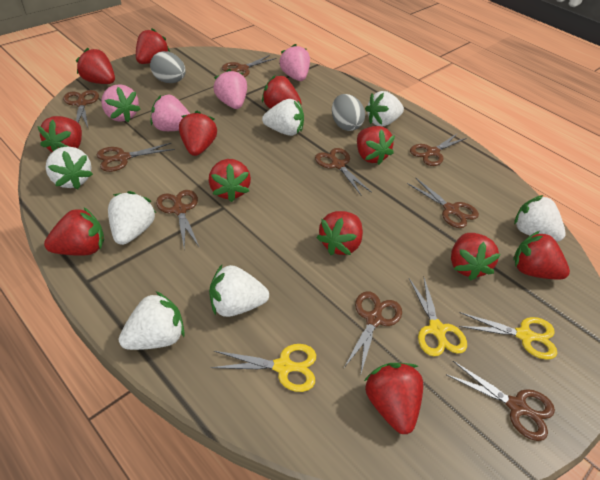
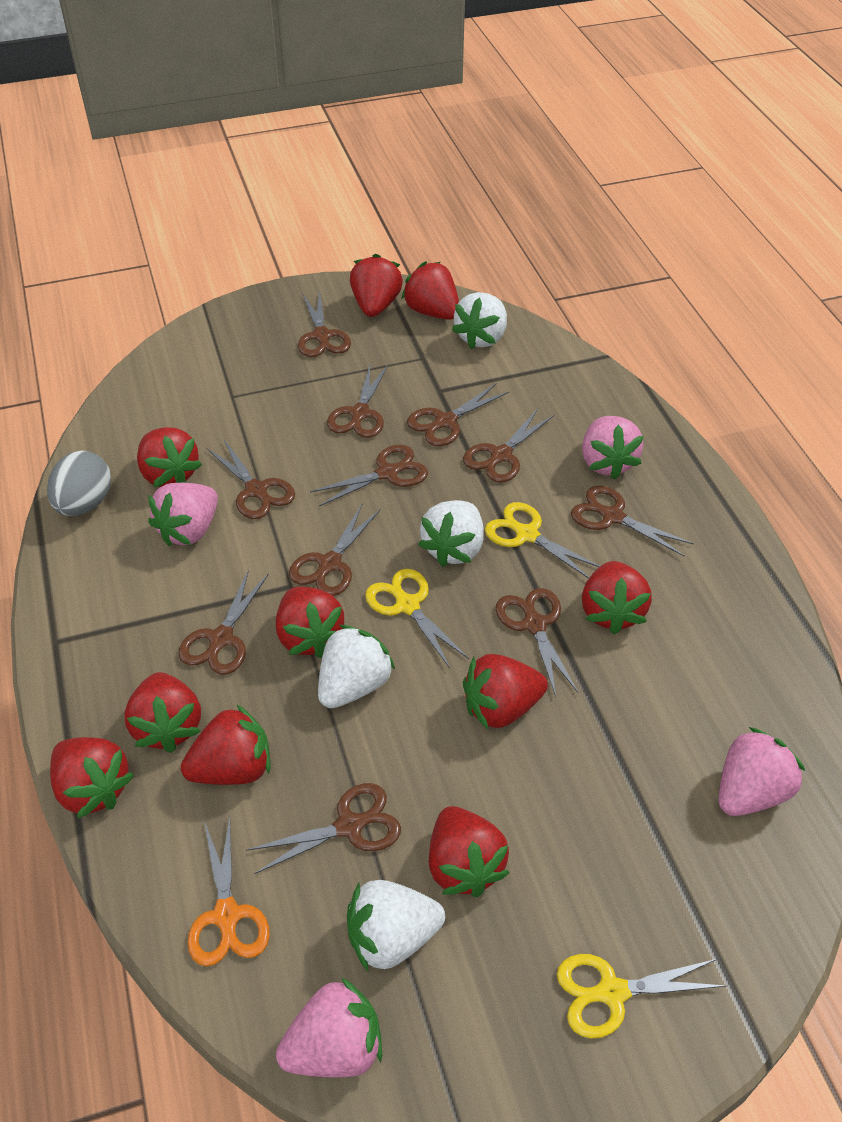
brown scissors: [63,90,99,127] [97,143,175,172] [156,190,200,249] [222,55,277,77] [315,148,372,195] [344,291,402,376] [407,178,479,228] [410,133,467,166] [446,361,555,441] = 9 -> [178,569,269,675] [206,440,295,519] [246,783,401,874] [289,504,381,596] [298,292,351,357] [310,445,428,506] [327,365,388,438] [407,383,510,446] [463,409,554,483] [496,588,578,696] [571,485,694,557] = 11
grey egg: [150,51,186,83] [332,94,365,131] = 2 -> [47,451,111,516] = 1
orange scissors: none = 0 -> [187,816,270,966] = 1
red strawberry: [37,116,82,152] [44,207,104,256] [76,48,115,84] [136,28,170,64] [179,111,217,156] [209,159,251,202] [262,75,302,109] [317,211,363,255] [357,126,395,165] [364,363,423,434] [451,233,501,281] [514,231,570,280] = 12 -> [50,737,134,819] [124,672,201,753] [137,427,202,487] [181,705,270,785] [276,586,344,658] [350,254,403,317] [401,262,459,320] [429,806,509,897] [463,654,548,730] [582,561,652,634] = 10
white strawberry: [45,146,93,189] [108,191,156,245] [119,291,185,350] [209,265,269,317] [262,99,304,136] [365,91,404,127] [514,195,566,241] = 7 -> [318,625,395,708] [347,880,445,971] [418,500,484,567] [452,292,507,350] = 4

